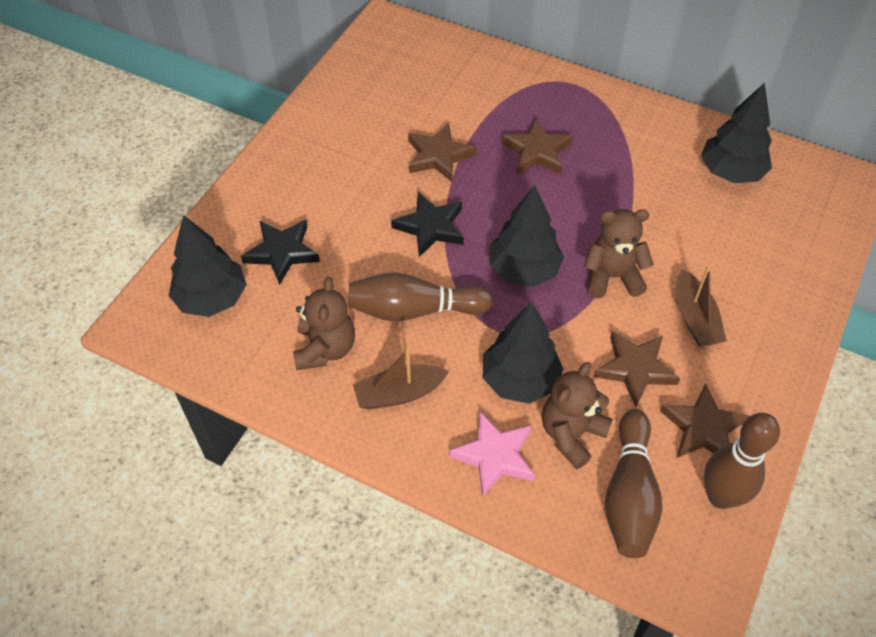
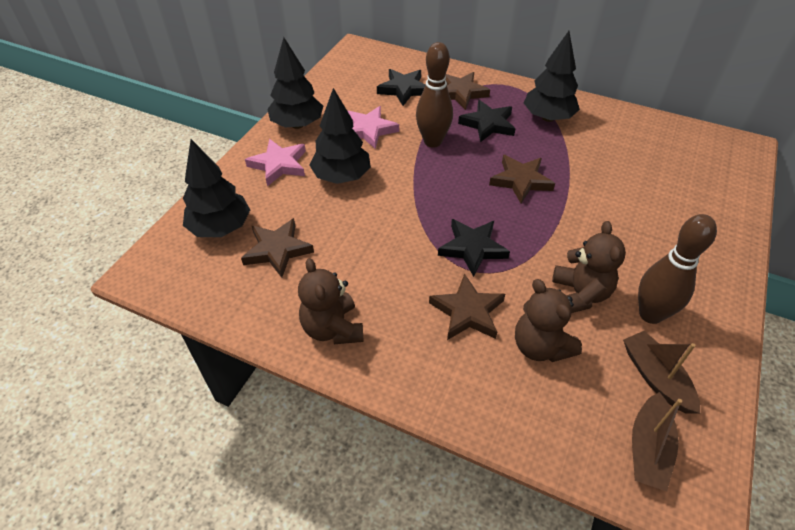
black star: [241,220,320,285] [391,192,464,257] = 2 -> [377,69,426,106] [438,219,510,277] [458,100,516,142] = 3
brown bowling pin: [348,272,493,321] [605,409,663,558] [704,413,780,509] = 3 -> [416,42,453,148] [638,214,717,324] = 2
pink star: [449,412,535,497] = 1 -> [245,139,306,186] [348,106,399,149] = 2

